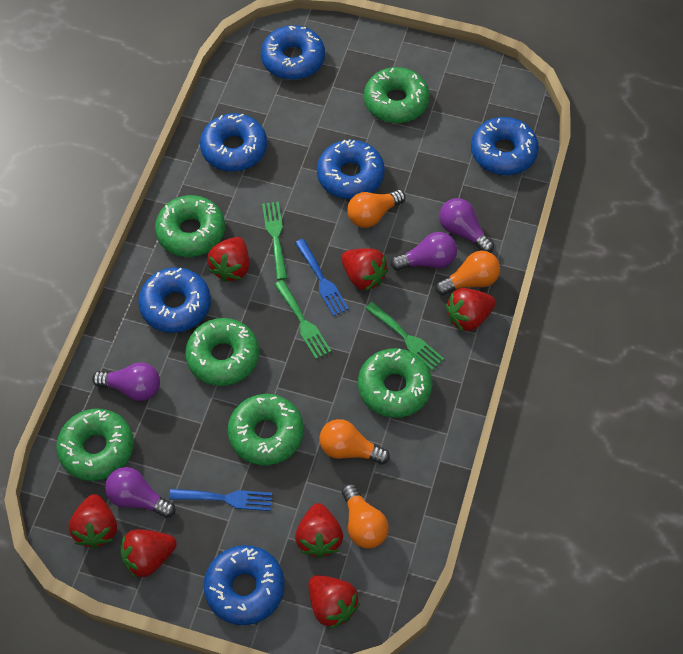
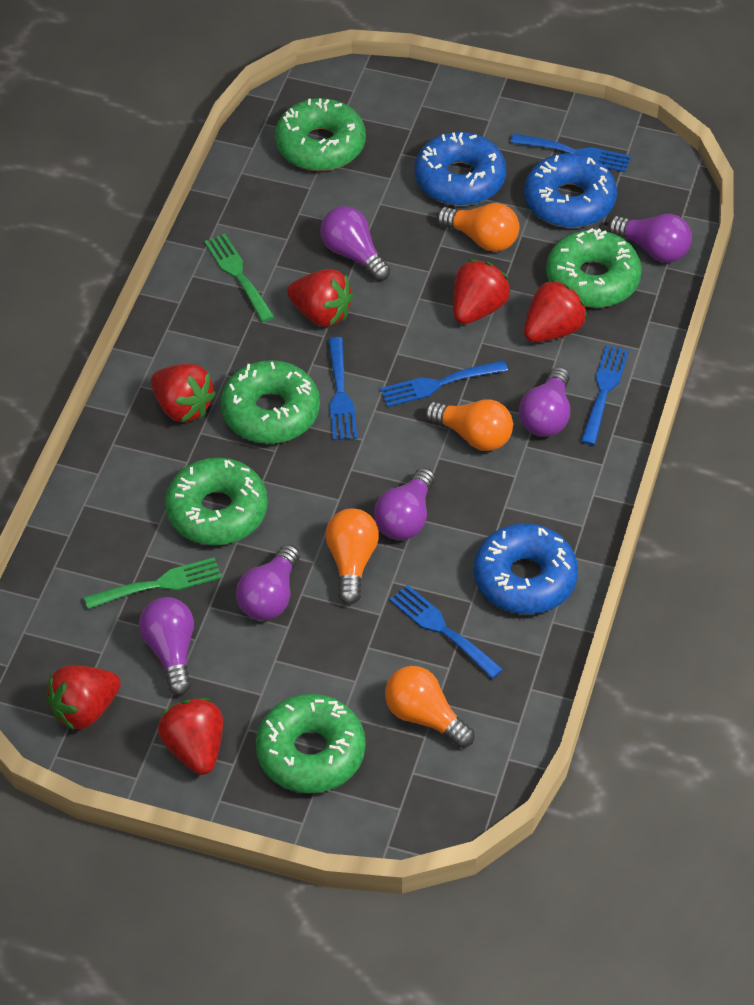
blue donut: [138,267,211,333] [200,113,267,172] [204,545,285,625] [261,25,325,80] [317,139,385,199] [471,117,539,175] = 6 -> [415,132,506,206] [474,523,578,614] [524,153,617,228] = 3
blue fork: [169,489,272,511] [295,239,349,316] = 2 -> [328,337,357,440] [380,360,508,407] [390,585,503,679] [510,134,631,172] [581,345,629,445] = 5
green donut: [56,408,134,481] [155,195,225,257] [185,318,259,386] [228,394,304,466] [358,348,432,418] [364,67,430,123] = 6 -> [165,457,268,545] [221,360,320,444] [256,694,366,793] [275,98,366,171] [546,228,642,308] = 5
green fork: [262,202,287,280] [274,280,331,359] [365,302,444,370] = 3 -> [84,557,222,609] [204,234,274,322] = 2
purple light bulb: [92,362,160,401] [105,467,175,518] [391,232,457,271] [439,198,494,253] = 4 -> [139,597,194,695] [236,544,300,620] [320,206,390,281] [374,468,435,540] [519,367,570,437] [608,214,692,263] = 6
red strawberry: [69,494,117,549] [121,529,177,578] [207,237,249,282] [295,503,343,558] [308,575,360,629] [341,248,388,291] [446,288,496,331] = 7 -> [46,666,121,731] [151,364,216,422] [158,698,223,775] [287,269,353,327] [453,260,511,324] [524,279,587,342] = 6

